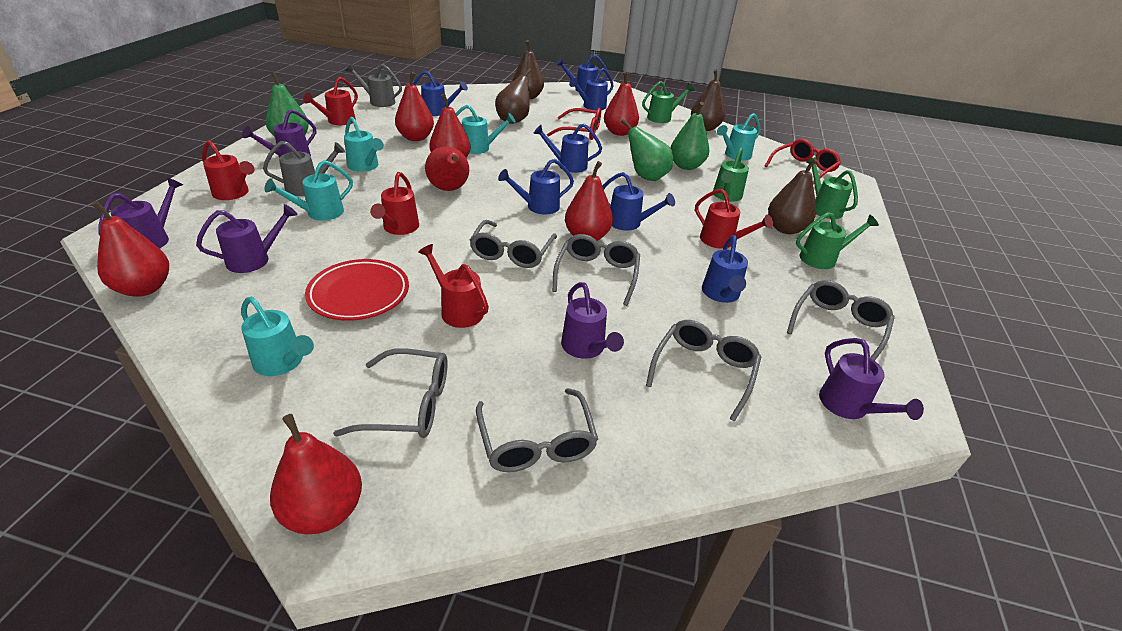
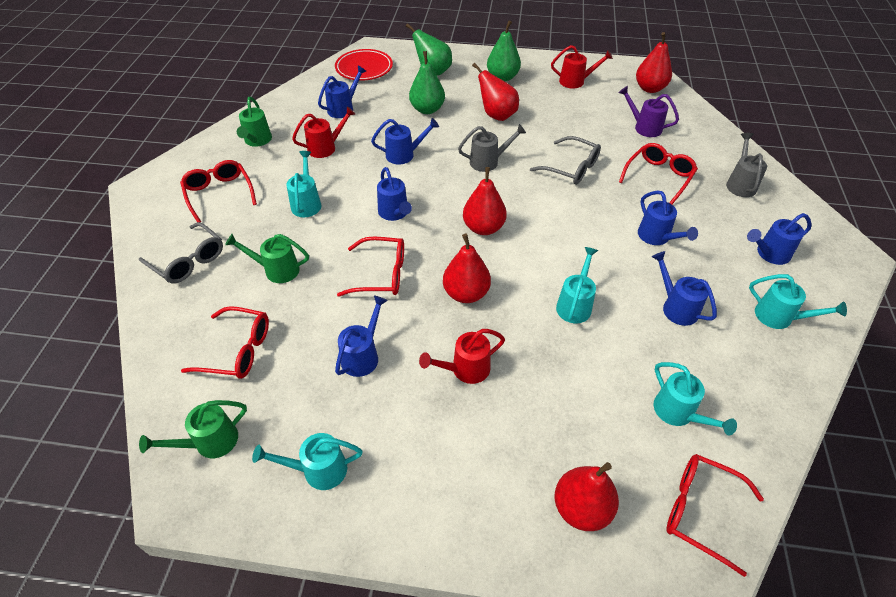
brown pear: [495,69,531,124] [512,40,544,99] [691,69,725,131] [768,158,818,234] = 4 -> none = 0
green watering can: [642,81,694,123] [713,148,749,202] [796,212,879,269] [806,157,858,219] = 4 -> [139,400,247,458] [225,234,309,283] [237,97,272,147] = 3
grey glasses: [333,348,448,438] [470,220,557,268] [476,388,598,472] [552,234,640,306] [646,320,761,422] [787,280,895,361] = 6 -> [139,222,223,283] [530,136,601,185] = 2
purple watering can: [98,177,183,249] [196,204,297,273] [242,109,316,158] [561,282,624,359] [819,338,924,420] = 5 -> [619,86,679,137] = 1
red glasses: [547,108,601,140] [765,139,841,185] = 2 -> [180,160,257,222] [181,306,269,379] [337,237,404,296] [619,143,698,204] [666,454,764,577] = 5
red pear: [91,201,169,297] [270,414,362,534] [395,72,434,141] [425,146,469,191] [429,94,471,158] [565,161,613,241] [604,71,639,136] = 7 -> [443,234,491,303] [463,167,507,235] [472,63,519,121] [555,462,619,531] [636,32,672,93] = 5
red watering can: [202,141,254,200] [303,77,358,125] [370,172,419,235] [418,244,489,328] [695,189,773,249] = 5 -> [292,107,355,158] [419,329,505,384] [551,45,613,89] = 3

